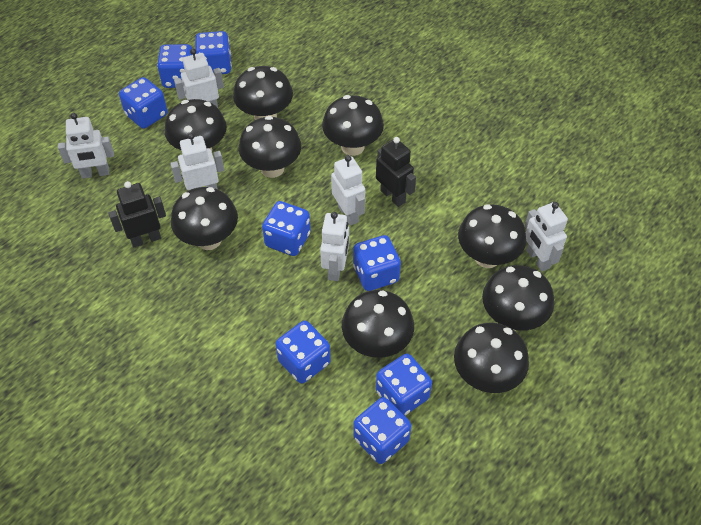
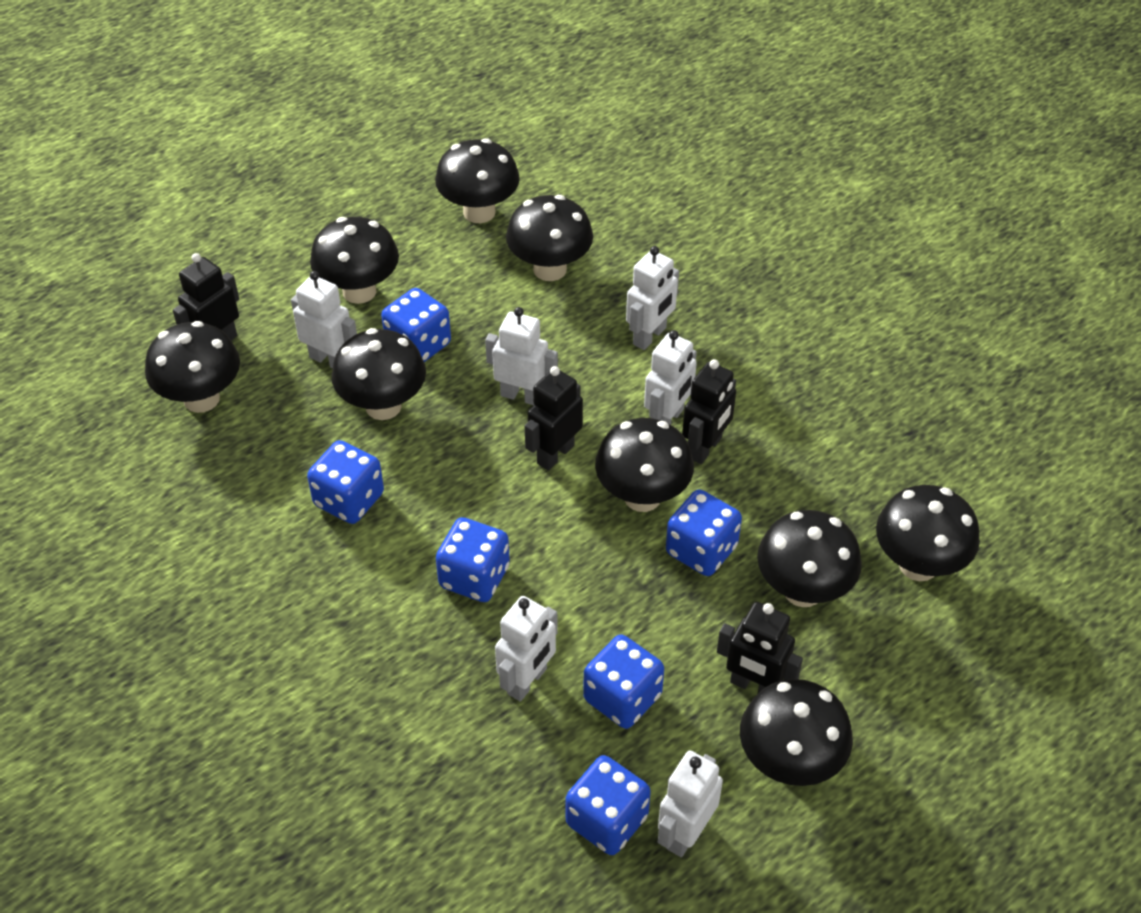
black robot: [108,181,166,247] [376,137,416,207] = 2 -> [173,253,239,340] [525,366,583,471] [682,359,736,464] [717,602,803,693] = 4
blue dice: [119,77,167,129] [157,44,192,88] [195,31,232,74] [262,201,311,256] [276,321,331,384] [353,235,401,291] [353,397,411,464] [376,353,432,416] = 8 -> [307,440,384,524] [381,288,451,362] [436,517,510,602] [566,755,651,855] [583,634,664,729] [666,489,742,576] = 6

